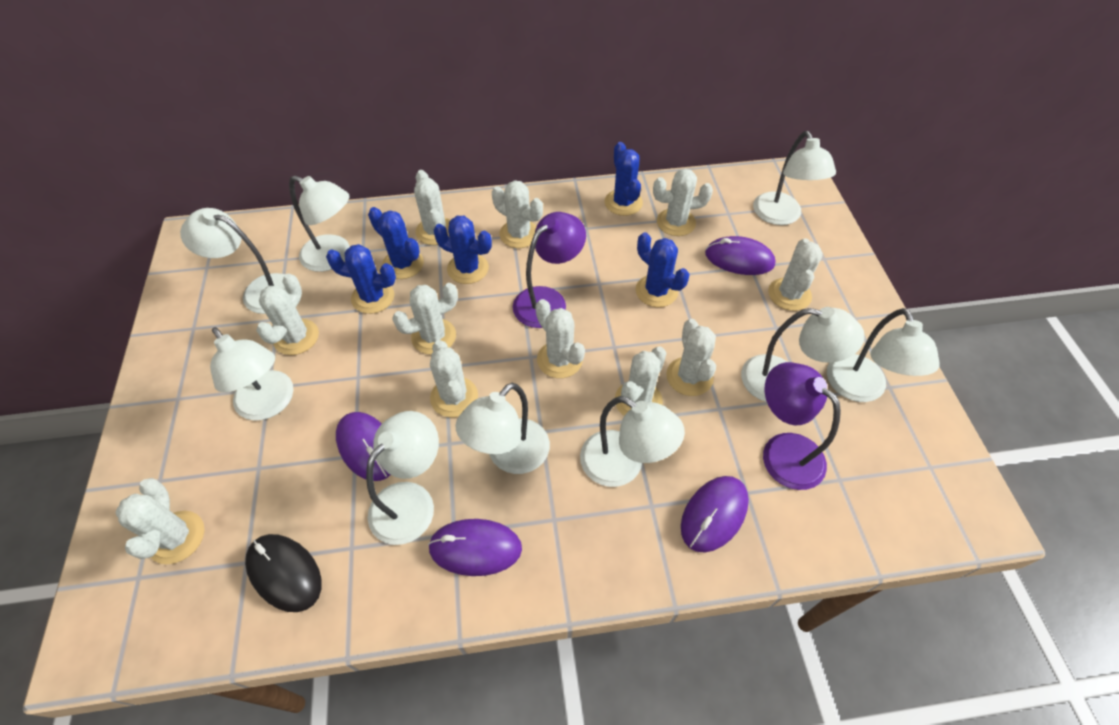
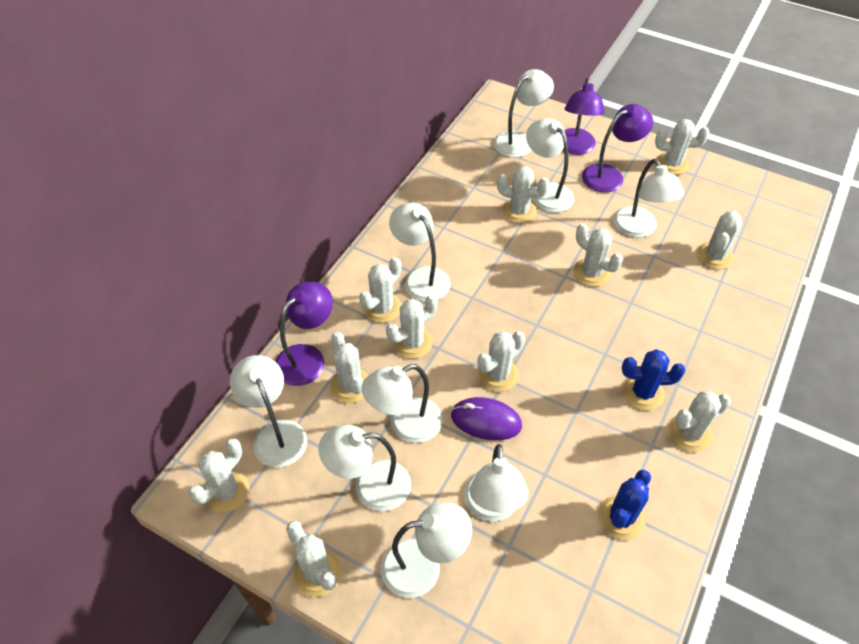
black mouse: [245,534,322,612] = 1 -> none = 0
blue cactus: [326,244,396,314] [368,207,424,279] [434,216,492,284] [604,142,643,216] [635,232,689,307] = 5 -> [598,470,651,540] [622,349,685,410] = 2
purple lamp: [513,212,586,328] [763,362,841,490] = 2 -> [275,282,333,386] [563,78,605,155] [582,104,653,193] = 3
purple mouse: [336,412,390,481] [428,519,522,576] [681,476,749,553] [705,236,775,275] = 4 -> [451,397,522,440] = 1

